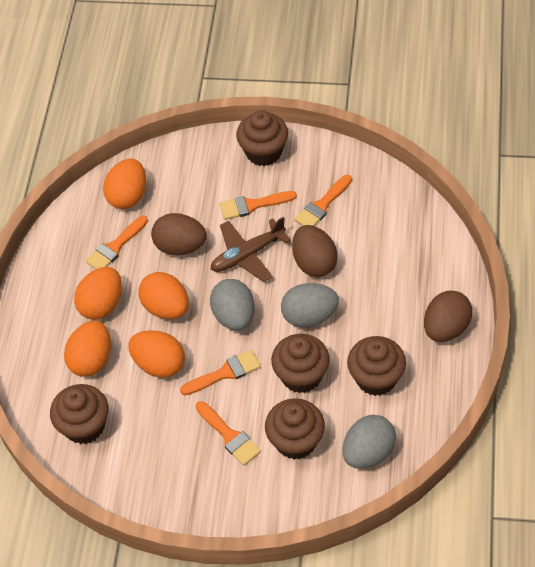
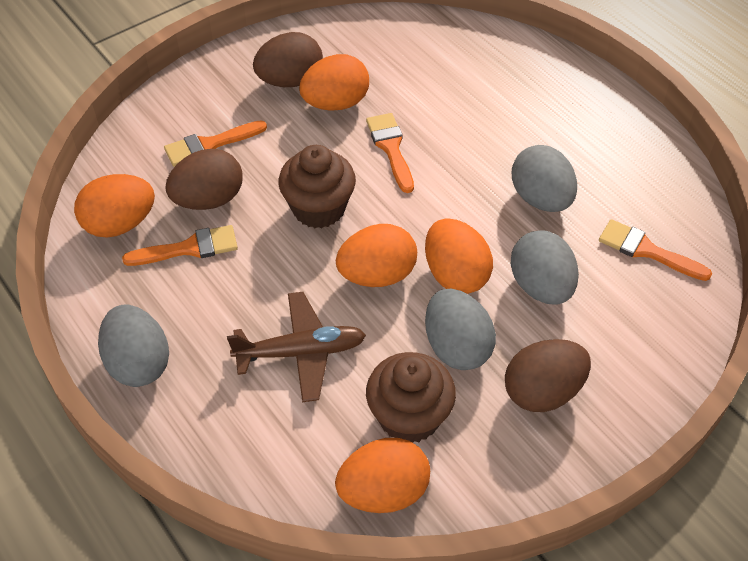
brown cupcake: [50,384,109,444] [236,110,288,166] [265,398,325,459] [271,334,330,393] [347,336,406,396] = 5 -> [278,145,356,228] [366,352,456,443] = 2
grey egg: [210,279,255,331] [281,283,339,327] [342,415,396,469] = 3 -> [98,304,169,387] [425,289,496,370] [511,230,579,305] [512,145,577,212] = 4
orange brush: [85,216,148,269] [180,350,261,395] [195,401,261,466] [220,191,297,220] [294,175,352,226] = 5 -> [122,225,238,266] [164,120,267,167] [366,113,414,193] [599,219,712,281] = 4

